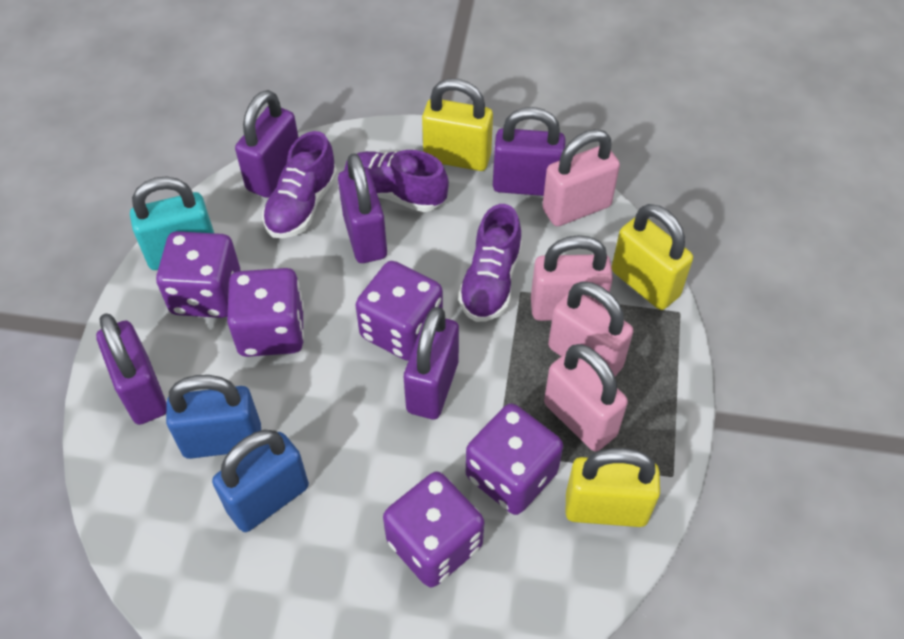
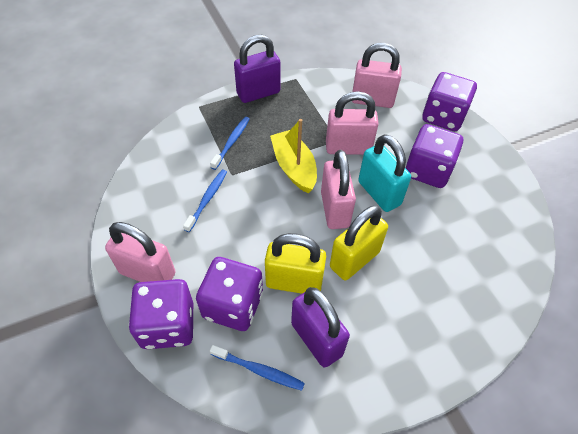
blue padlock: [166,375,261,459] [212,430,309,532] = 2 -> none = 0
blue toothbrush: none = 0 -> [183,169,227,232] [210,117,250,170] [210,345,305,391] = 3
purple dice: [156,231,241,318] [227,268,304,357] [355,261,443,361] [383,472,484,587] [466,404,563,515] = 5 -> [129,279,193,349] [196,257,263,331] [406,124,463,188] [422,72,477,131] = 4
purple padlock: [96,313,167,425] [235,90,299,198] [338,153,387,263] [404,307,459,419] [493,107,566,196] = 5 -> [234,35,280,103] [291,287,350,367] = 2
purple shoe: [262,131,337,238] [344,150,449,212] [458,204,522,322] = 3 -> none = 0
yellow boat: none = 0 -> [270,119,317,193] = 1
yellow padlock: [422,79,493,171] [565,448,660,527] [612,204,693,310] = 3 -> [265,233,326,294] [330,205,388,280] = 2

